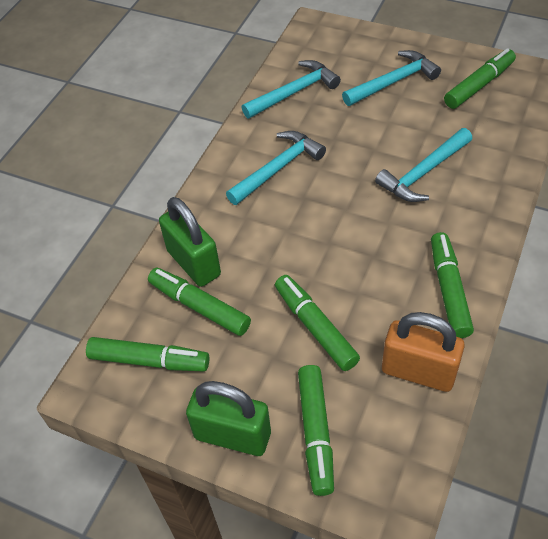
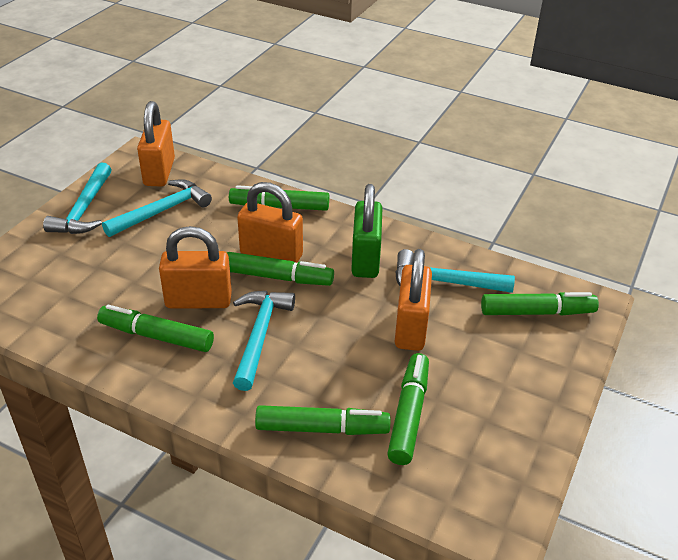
green padlock: [159,197,221,287] [186,381,271,456] = 2 -> [351,184,382,278] = 1
orange padlock: [382,312,465,392] = 1 -> [137,101,175,187] [159,226,232,308] [237,182,303,263] [395,249,432,351] = 4

